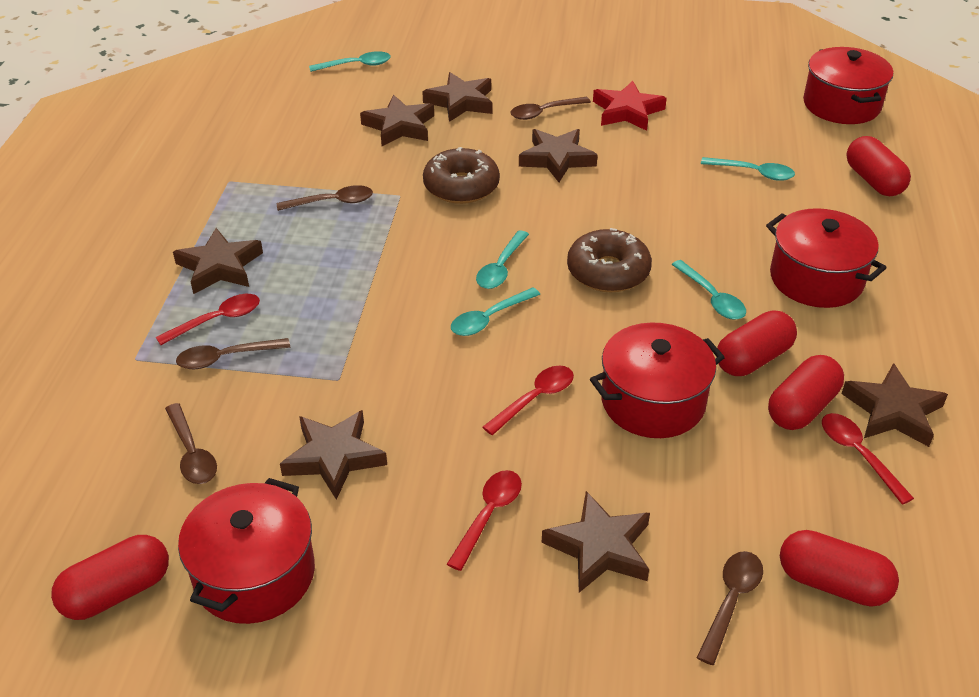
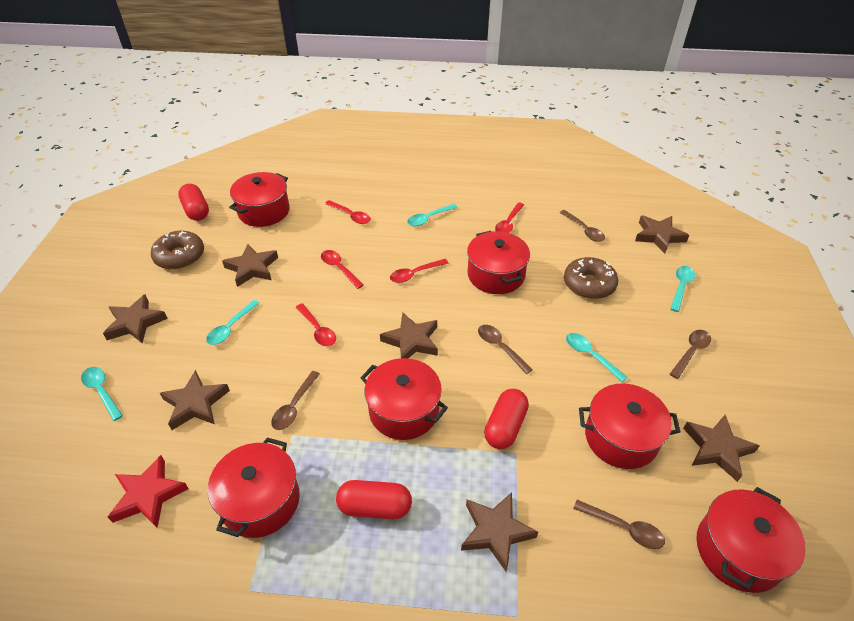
red capsule: [51,535,169,620] [716,310,797,376] [768,355,844,430] [780,530,899,607] [846,136,911,196] = 5 -> [178,184,209,221] [336,480,412,519] [484,389,529,449] = 3
red pot: [178,478,315,624] [590,322,725,438] [766,208,887,308] [803,47,893,124] = 4 -> [208,437,300,538] [229,172,290,227] [360,358,448,440] [467,231,530,294] [579,384,680,469] [696,487,806,593] = 6
red spoon: [156,294,260,345] [447,470,522,571] [482,366,574,435] [822,413,914,505] = 4 -> [296,303,336,346] [321,250,364,289] [325,200,371,224] [390,259,449,283] [495,202,524,233] = 5

